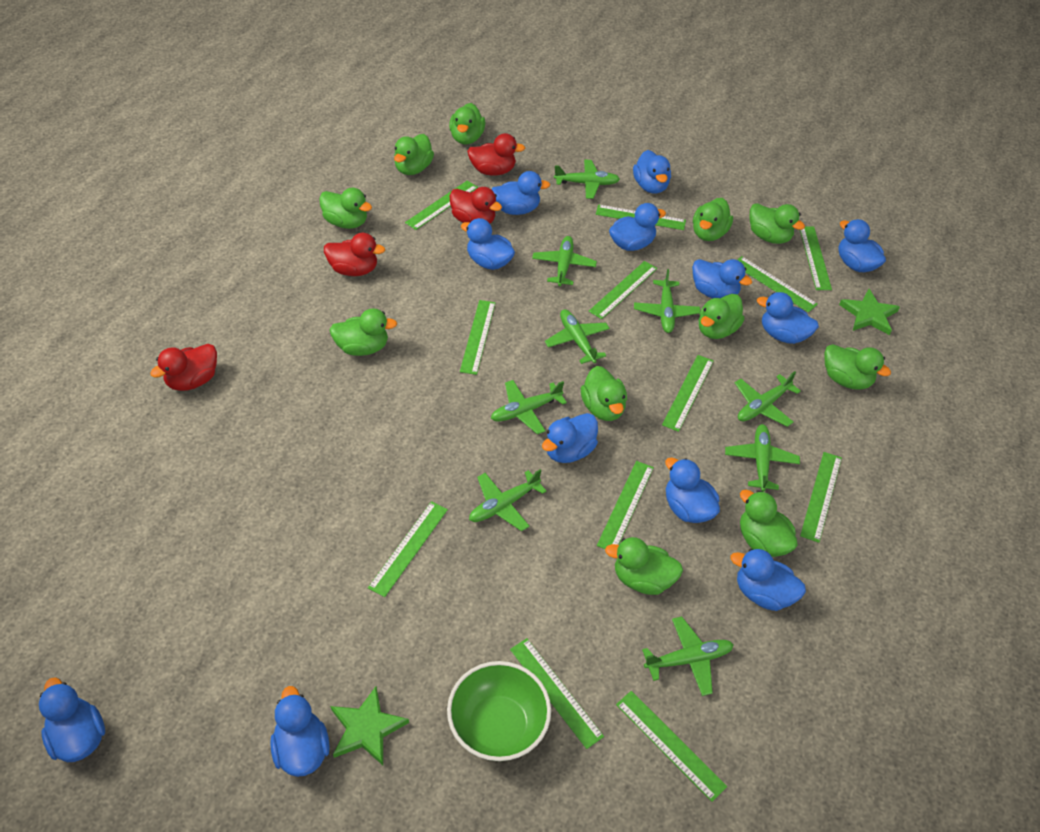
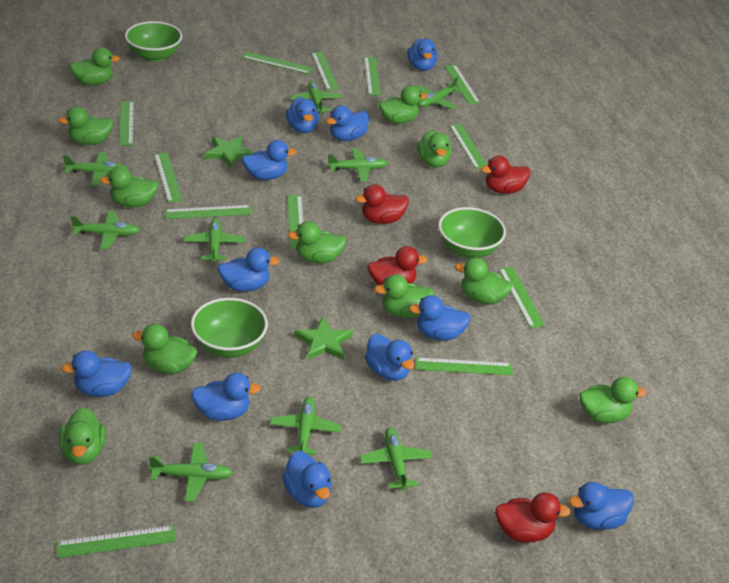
blue duck: [39,677,105,762] [270,686,330,777] [461,218,515,270] [491,171,551,215] [542,413,598,463] [609,203,666,251] [633,150,671,194] [665,457,720,523] [692,259,752,299] [731,549,806,611] [757,292,819,344] [838,219,886,272] = 12 -> [61,350,132,397] [191,373,261,421] [218,247,279,292] [242,140,296,180] [282,451,332,508] [286,97,319,133] [326,105,369,141] [365,334,415,381] [407,38,438,71] [409,295,471,341] [569,482,634,530] = 11
green bowl: [447,661,551,761] = 1 -> [125,21,182,62] [191,298,268,358] [438,207,506,259] = 3

